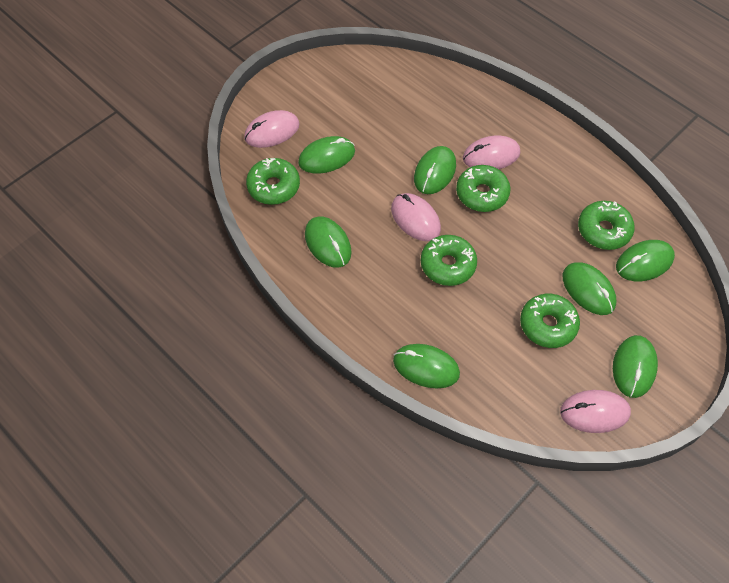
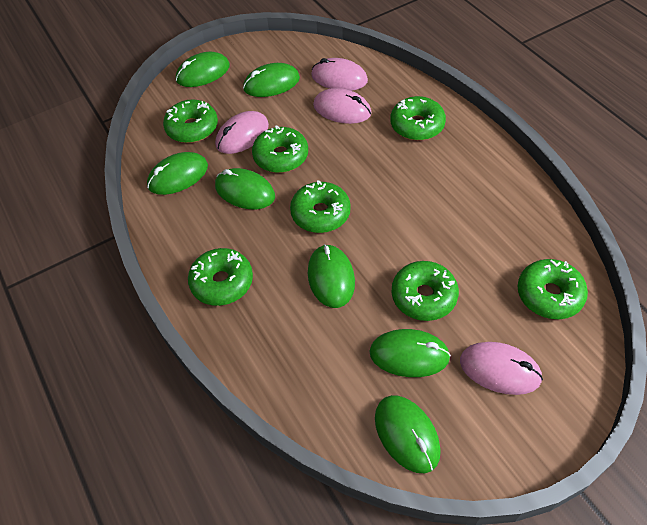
green donut: [246,158,300,205] [421,235,477,286] [456,165,510,212] [520,294,580,348] [578,201,635,250] = 5 -> [163,99,218,143] [188,248,253,306] [252,125,308,173] [290,180,351,233] [390,96,446,140] [391,261,459,321] [518,259,588,319] = 7

